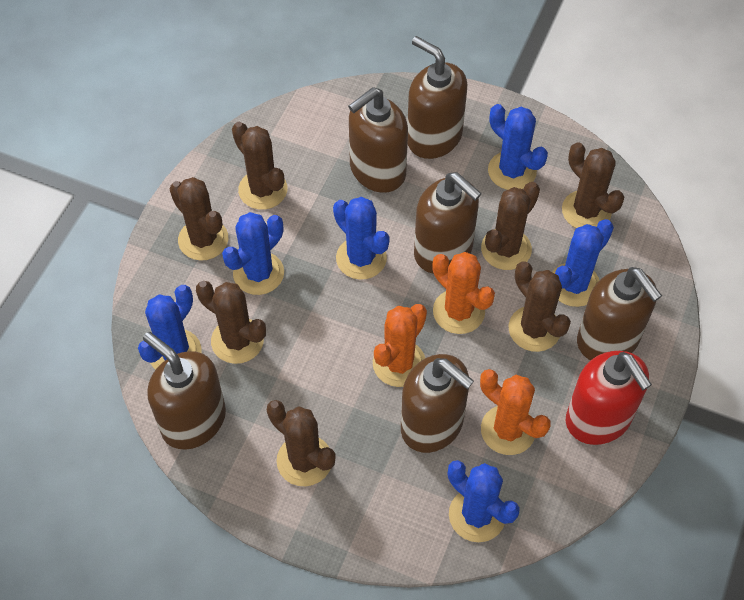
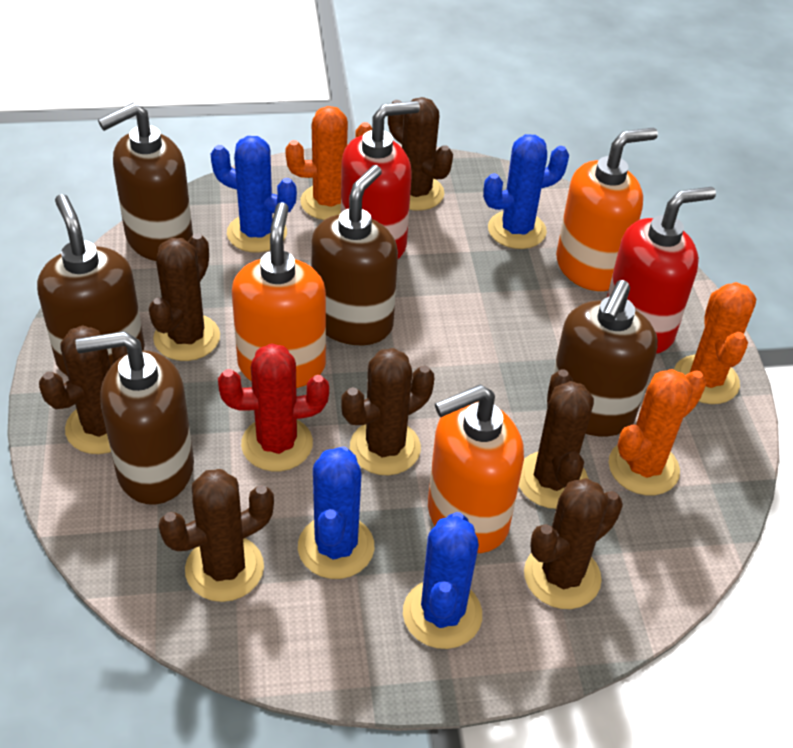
blue cactus: [138,285,202,370] [222,212,284,295] [333,197,389,280] [448,460,520,542] [488,104,548,190] [552,219,614,307] = 6 -> [210,136,297,253] [298,446,374,579] [403,512,482,649] [483,134,569,249] = 4
brown soap dispenser: [143,332,226,450] [348,87,408,193] [401,354,474,453] [407,36,467,159] [414,172,482,274] [577,267,662,360] = 6 -> [37,194,145,376] [76,331,194,505] [98,103,193,261] [311,165,398,345] [553,280,658,436] = 5
orange soap dispenser: none = 0 -> [232,202,326,388] [428,385,524,553] [556,128,658,291] = 3
red cactus: none = 0 -> [218,343,329,471] = 1
red soap dispenser: [566,351,652,445] = 1 -> [341,101,420,259] [607,187,716,354] = 2

